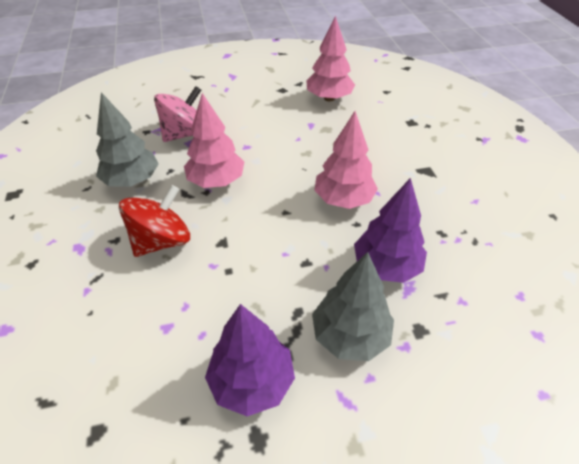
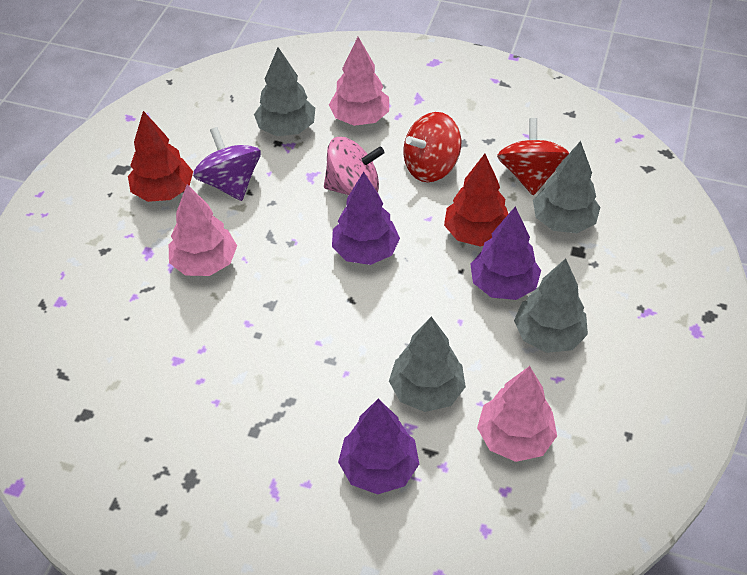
grey tree: [96,92,159,187] [312,252,394,361] = 2 -> [254,47,315,136] [389,317,466,412] [514,258,588,353] [533,141,600,233] = 4
purple spinning top: none = 0 -> [193,127,261,201] = 1
purple tree: [205,304,295,416] [354,178,427,283] = 2 -> [332,172,400,265] [338,399,419,494] [470,206,541,300] = 3
red spinning top: [119,185,190,257] = 1 -> [403,112,461,182] [497,118,569,195] = 2
red tree: none = 0 -> [128,111,193,202] [444,154,508,247] = 2

